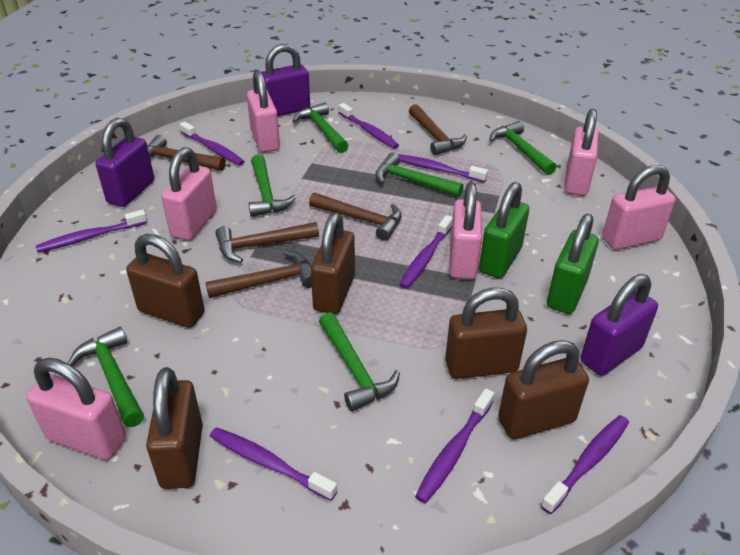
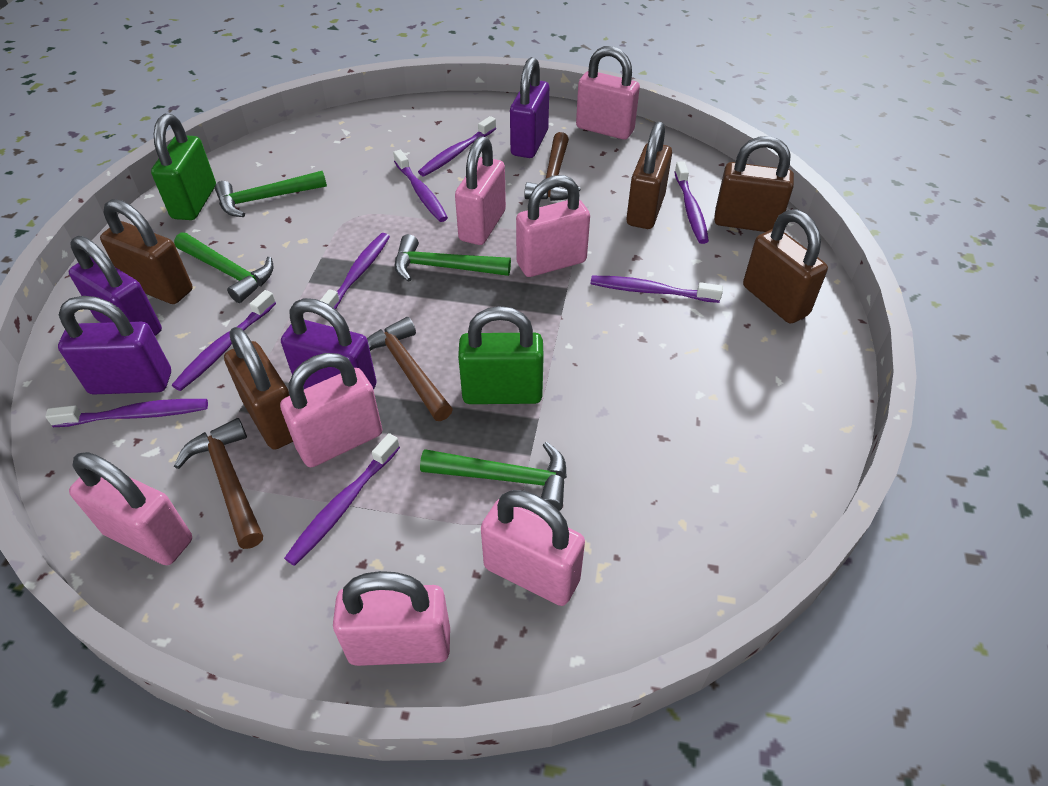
brown hammer: [147,135,226,171] [206,250,312,298] [215,222,319,263] [309,192,402,241] [409,104,467,155] = 5 -> [174,418,263,549] [367,317,453,421] [524,132,581,201] = 3
green hammer: [68,327,144,427] [248,155,296,217] [292,102,349,153] [319,312,400,411] [375,153,464,197] [489,121,557,175] = 6 -> [174,232,274,303] [215,171,327,217] [395,234,511,282] [420,441,567,511] = 4
pink padlock: [26,358,126,460] [161,147,217,240] [247,70,280,153] [449,182,482,279] [564,109,599,196] [602,165,676,250] = 6 -> [69,452,192,565] [280,353,382,467] [333,571,450,666] [455,136,506,245] [481,490,585,606] [516,175,590,277] [576,46,640,140] = 7
purple padlock: [95,118,154,207] [261,44,310,116] [580,274,658,376] = 3 -> [58,296,171,394] [69,236,162,336] [281,298,377,390] [510,57,549,158] = 4

